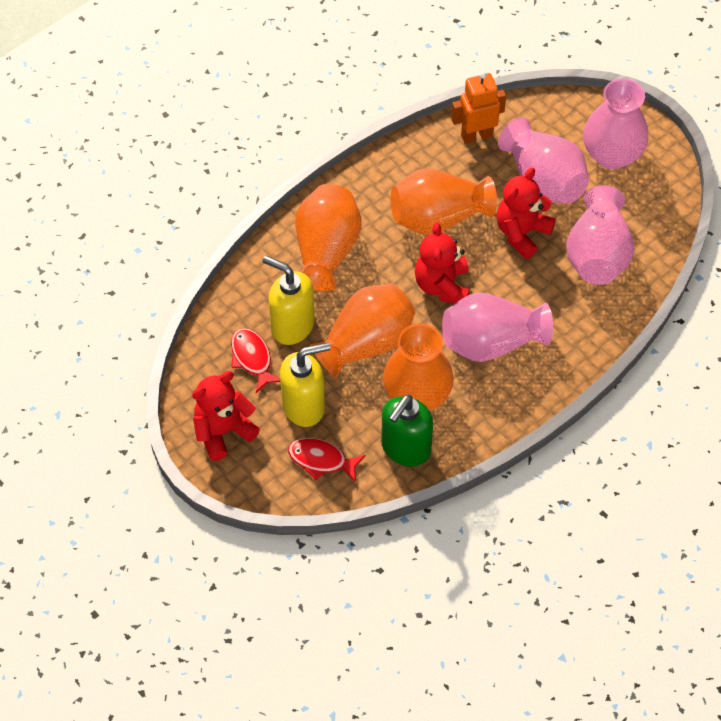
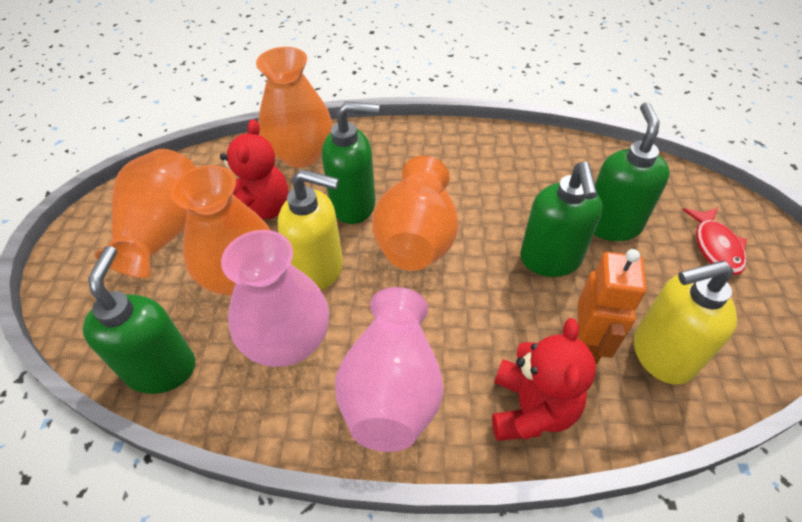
green soap dispenser: [381,394,433,467] = 1 -> [82,246,195,394] [322,102,379,224] [520,161,603,277] [594,102,670,241] = 4
pink vase: [442,292,553,362] [498,117,589,204] [566,185,634,285] [583,78,648,169] = 4 -> [221,230,329,367] [335,287,443,452] = 2
red fish: [231,328,280,393] [288,438,366,483] = 2 -> [682,207,747,275] = 1
red teddy bear: [192,371,260,461] [415,222,470,304] [496,168,556,259] = 3 -> [220,119,289,220] [492,318,596,441] = 2

